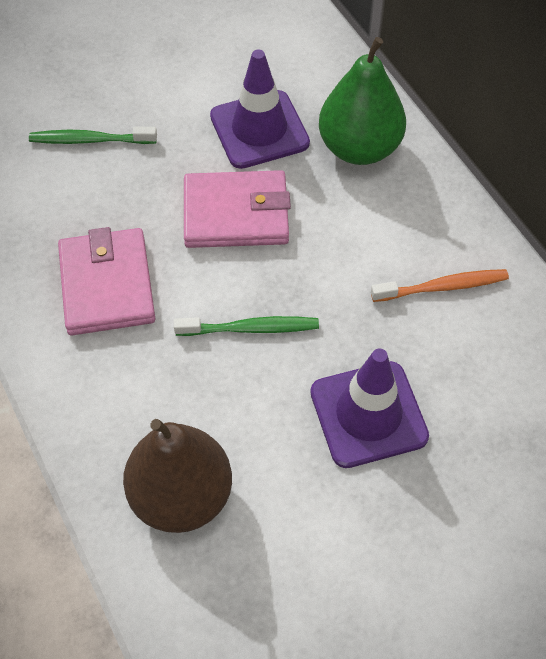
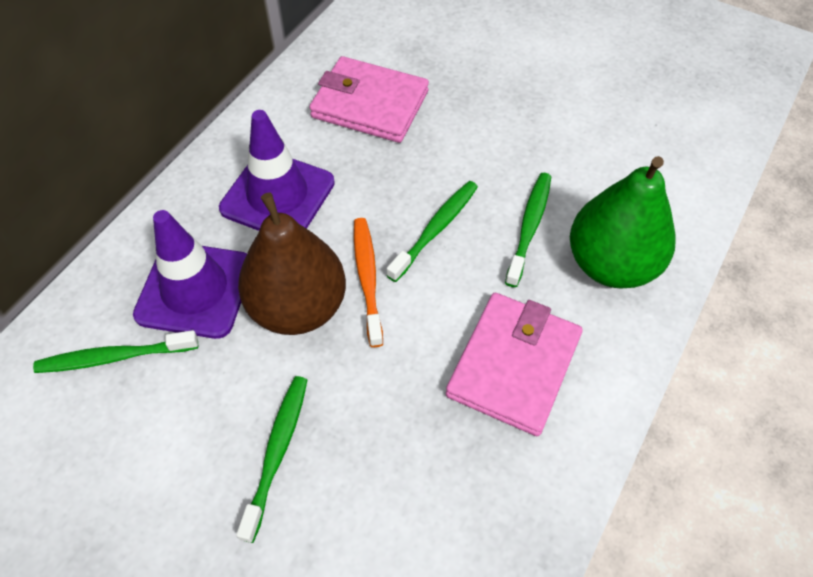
green toothbrush: [29,127,157,144] [174,316,319,336] = 2 -> [33,330,198,373] [236,376,307,543] [386,181,478,282] [505,173,551,287] = 4

